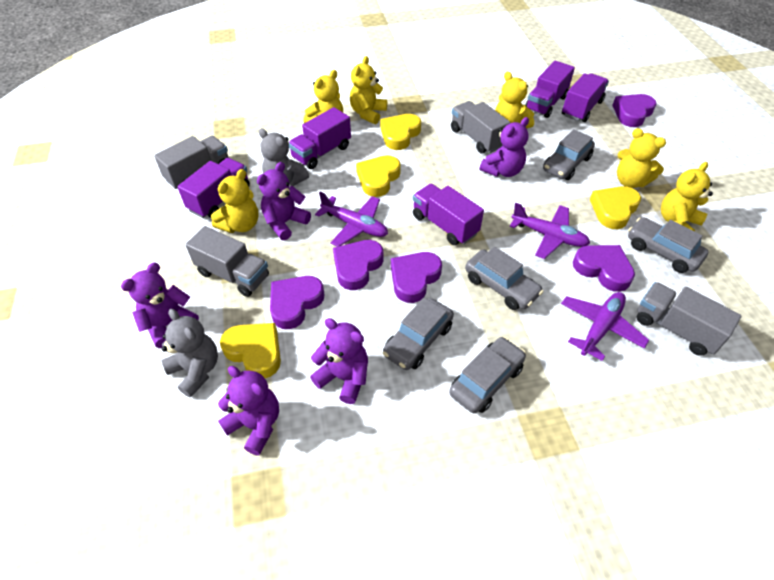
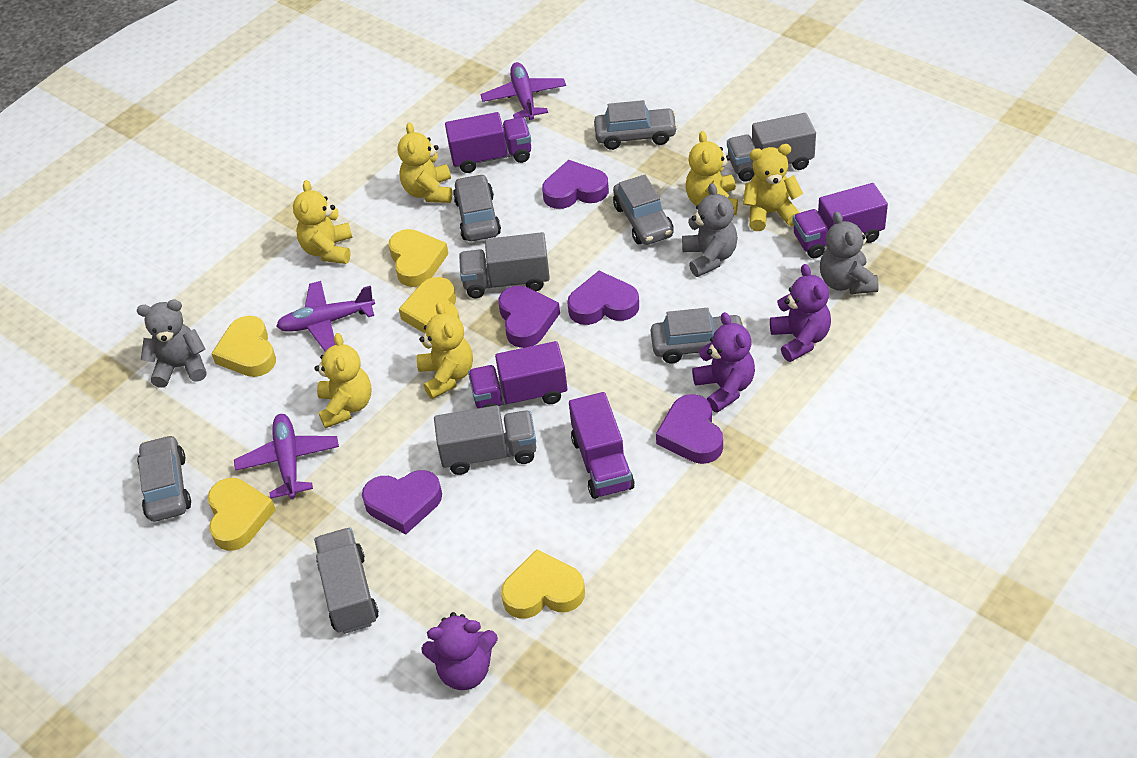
grey teddy bear: [162,309,218,398] [259,128,309,186] = 2 -> [137,299,207,388] [682,183,738,277] [820,212,879,294] = 3
purple teddy bear: [121,262,199,348] [218,366,279,455] [257,162,311,240] [310,318,368,404] [479,117,529,177] = 5 -> [421,612,498,690] [692,312,755,413] [770,264,831,362] = 3
purple truck: [177,158,250,218] [289,107,351,169] [413,184,484,245] [525,61,575,118] [562,73,609,122] = 5 -> [445,112,531,173] [468,341,567,408] [569,392,635,499] [793,183,888,258] = 4
yellow heart: [220,323,281,378] [356,155,401,197] [380,114,421,150] [590,186,641,229] = 4 -> [208,478,276,551] [211,316,276,377] [389,229,449,287] [399,277,459,333] [501,549,585,619] = 5

